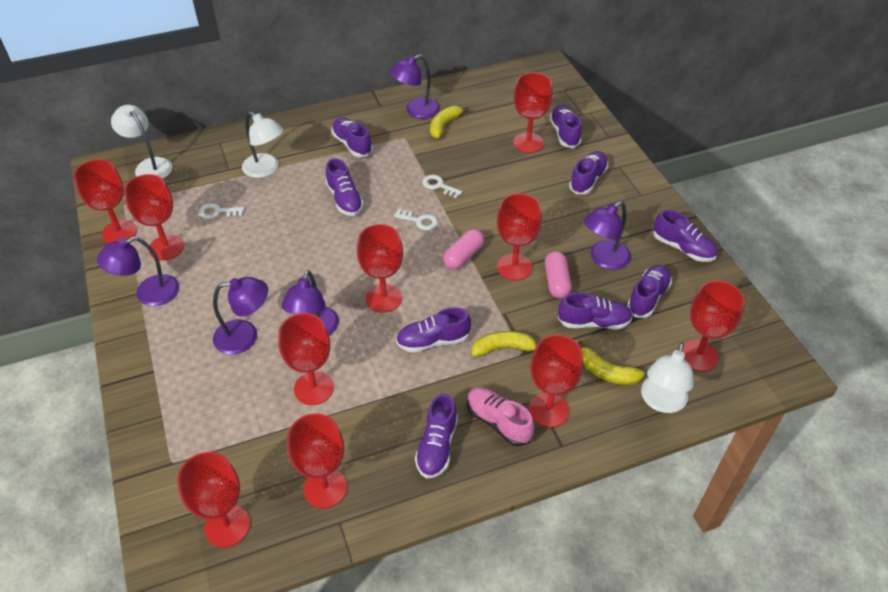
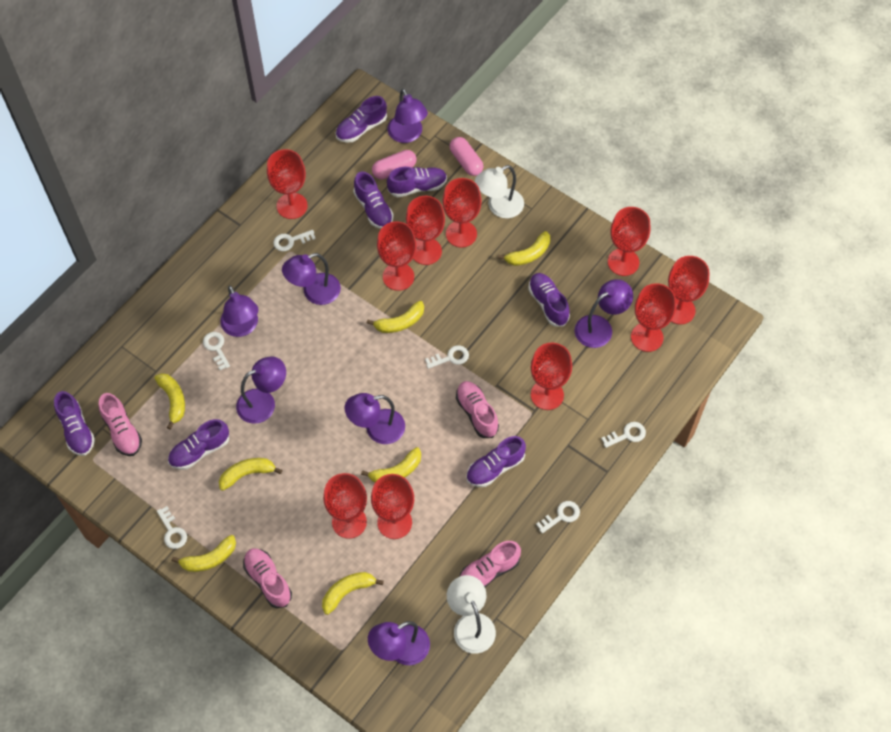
pink shoe: [467,387,534,446] = 1 -> [98,393,142,456] [243,548,292,608] [456,381,499,438] [459,541,521,588] = 4
purple lamp: [97,237,179,306] [213,277,268,355] [282,270,339,336] [390,54,440,119] [584,201,631,270] = 5 -> [220,285,258,337] [236,356,286,424] [282,253,341,305] [345,393,405,444] [368,621,430,665] [388,89,428,143] [575,279,633,348] = 7
purple shoe: [325,158,364,216] [331,117,373,157] [396,307,471,353] [415,393,458,479] [549,105,582,148] [558,292,633,329] [569,151,609,194] [627,265,672,318] [654,210,717,262] = 9 -> [54,391,95,456] [168,419,229,470] [335,96,387,143] [353,171,393,229] [387,167,447,197] [466,436,526,487] [528,273,570,327] = 7
white key: [199,203,244,219] [394,209,438,230] [422,175,462,198] = 3 -> [157,506,187,549] [203,332,230,370] [273,230,316,251] [425,345,469,369] [536,501,580,533] [601,422,646,448] = 6
white lamp: [111,105,173,179] [242,112,283,178] [641,342,694,413] = 3 -> [447,575,496,654] [475,165,524,218] = 2
yellow banana: [430,106,469,139] [472,331,537,357] [578,341,645,385] = 3 -> [154,373,185,429] [172,535,236,572] [219,458,282,491] [322,572,384,615] [361,447,421,483] [367,301,424,333] [498,231,550,266] = 7

